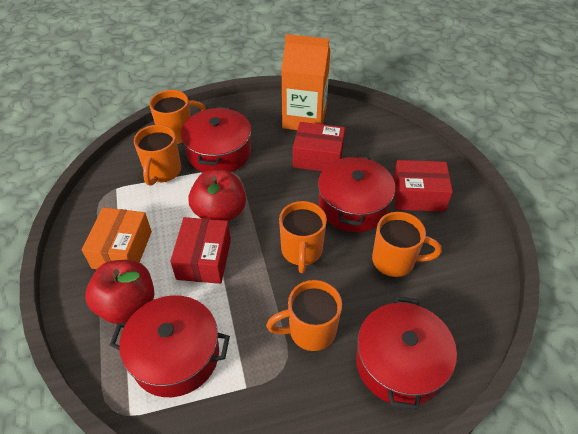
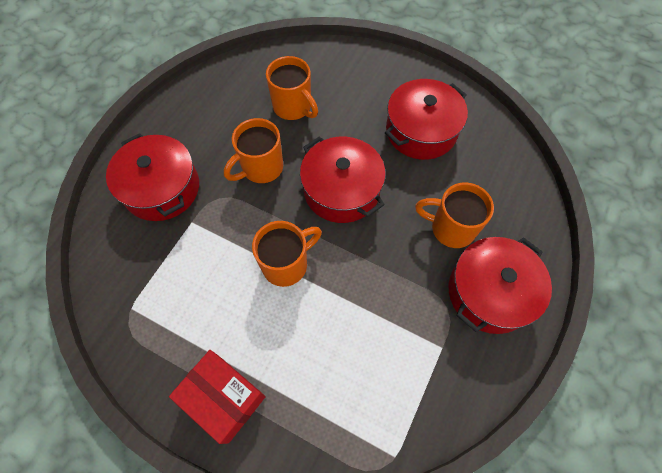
orange box: [82,207,152,269] = 1 -> none = 0
orange carton: [281,34,331,130] = 1 -> none = 0
orange mug: [134,125,181,186] [149,90,206,144] [266,280,342,351] [279,201,327,273] [372,212,442,277] = 5 -> [224,118,283,183] [252,221,322,287] [266,56,318,120] [415,182,494,248] = 4
red apple: [85,260,154,324] [189,170,246,221] = 2 -> none = 0
red box: [170,217,231,284] [293,122,345,171] [393,160,453,212] = 3 -> [169,350,266,444] = 1

